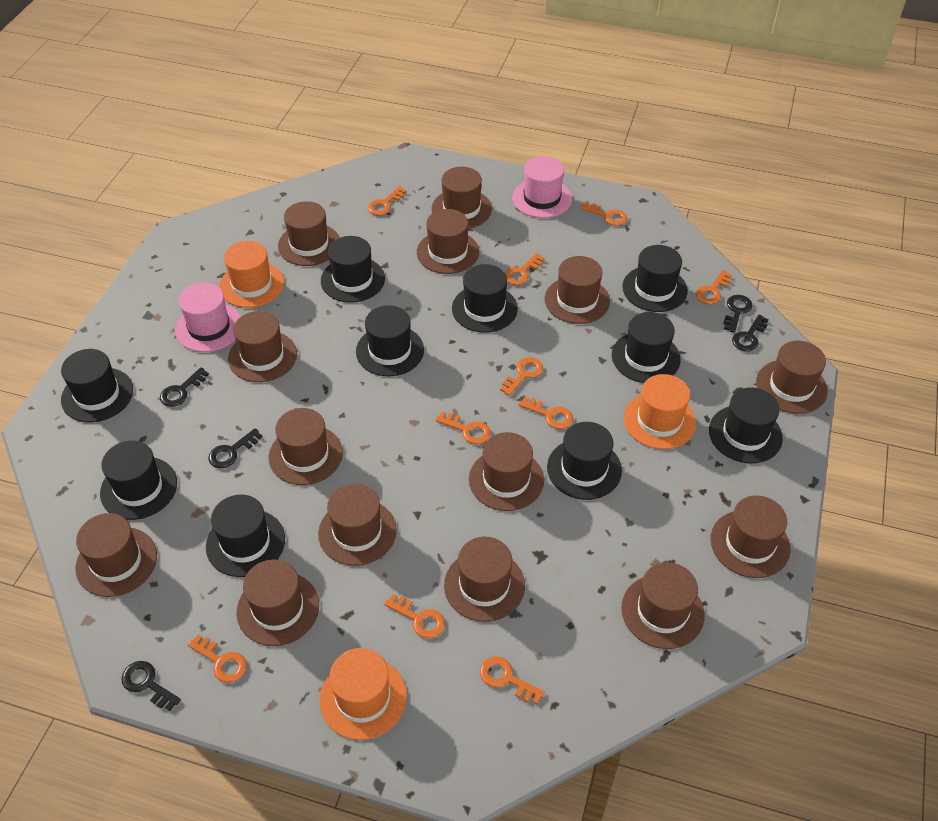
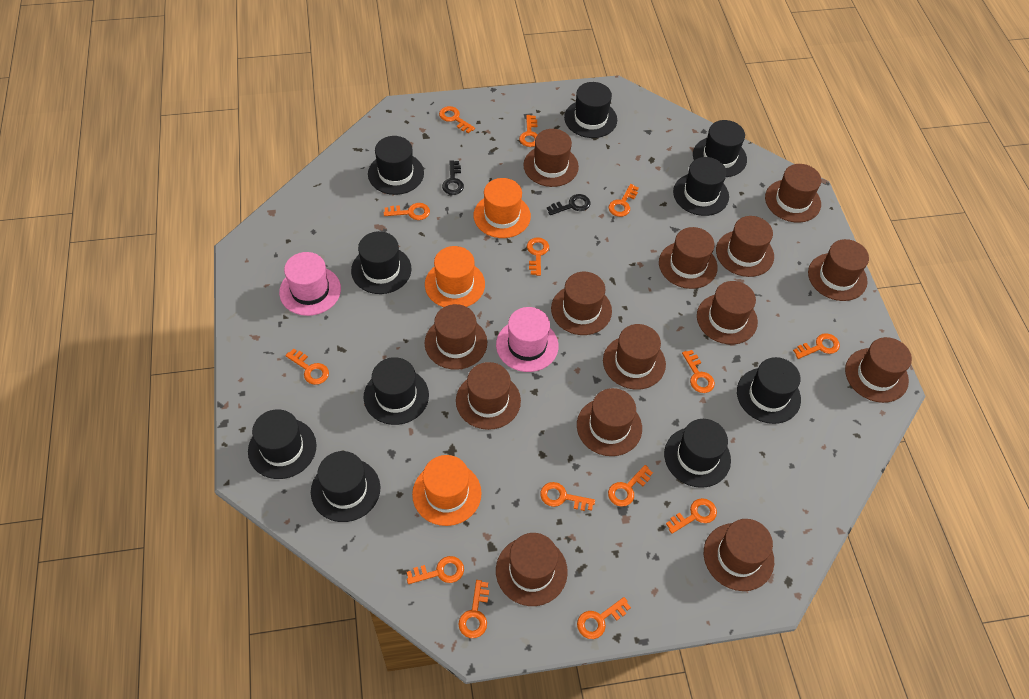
black key: [121,661,181,711] [160,367,209,407] [208,428,262,469] [723,295,753,333] [732,315,769,351] = 5 -> [442,160,464,195] [547,194,591,215] = 2
orange key: [188,635,247,683] [368,186,407,215] [384,594,445,639] [436,412,491,444] [480,656,545,704] [500,357,543,396] [505,253,544,285] [519,397,573,429] [580,202,628,226] [696,270,732,304] = 10 -> [285,349,329,385] [384,203,430,220] [407,556,464,584] [439,106,475,133] [458,580,489,638] [519,115,538,147] [527,237,549,276] [540,482,595,511] [577,597,631,639] [608,465,653,507] [609,184,639,217] [666,498,717,534] [682,350,715,393] [793,333,840,359] = 14

